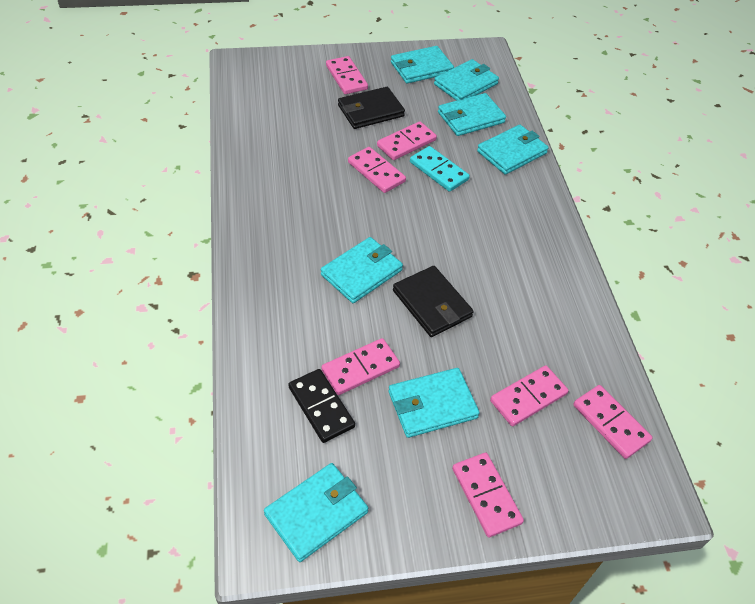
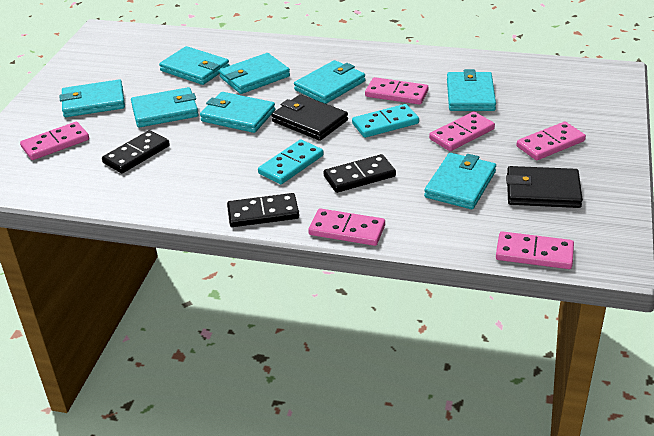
black domino: [288,369,355,443] = 1 -> [102,130,170,173] [227,193,299,227] [324,154,396,193] = 3
pink domino: [321,338,400,395] [326,56,368,94] [348,147,406,193] [377,121,437,160] [452,453,524,537] [490,365,569,426] [573,385,652,459] = 7 -> [20,122,89,160] [308,208,385,246] [365,77,428,105] [429,112,495,151] [496,231,574,269] [516,122,586,160] = 6
turquoise domino: [410,146,470,192] = 1 -> [258,140,324,184] [352,104,419,138] = 2
turquoise wallet: [264,463,368,562] [321,237,403,303] [388,368,480,438] [391,46,454,84] [434,59,499,101] [438,93,506,136] [477,125,549,175] = 7 -> [60,80,125,117] [131,87,198,127] [159,46,229,85] [200,92,275,133] [219,53,290,94] [294,60,365,104] [424,153,496,209] [447,69,496,111] = 8

